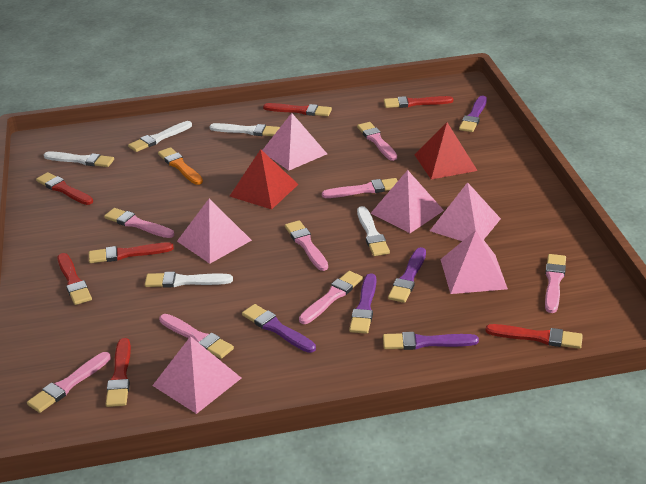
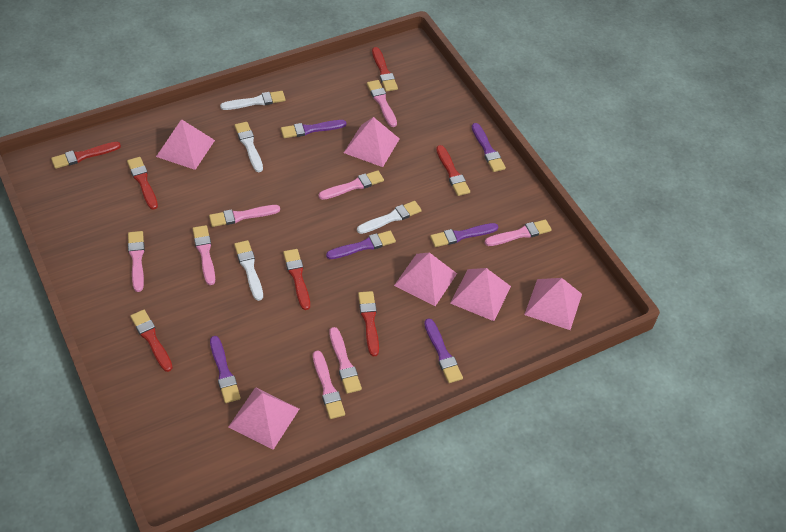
orange brush: [158,147,203,185] = 1 -> none = 0
purple brush: [242,304,316,353] [349,273,376,334] [383,332,479,350] [388,247,426,303] [459,95,487,132] = 5 -> [210,336,241,403] [281,120,346,138] [326,231,396,259] [424,318,463,383] [430,223,498,247] [472,123,506,172] = 6
red pyramid: [229,149,298,209] [415,122,478,179] = 2 -> none = 0
white brush: [44,151,114,167] [128,121,192,152] [145,272,233,288] [209,123,280,136] [357,206,390,256] = 5 -> [220,91,285,110] [234,240,263,301] [235,122,263,172] [357,201,422,234] = 4

